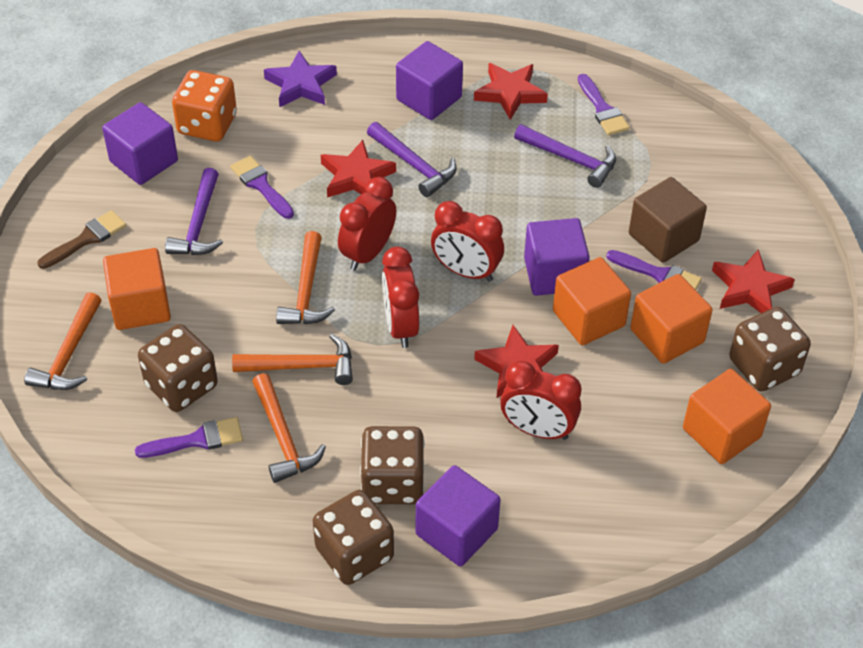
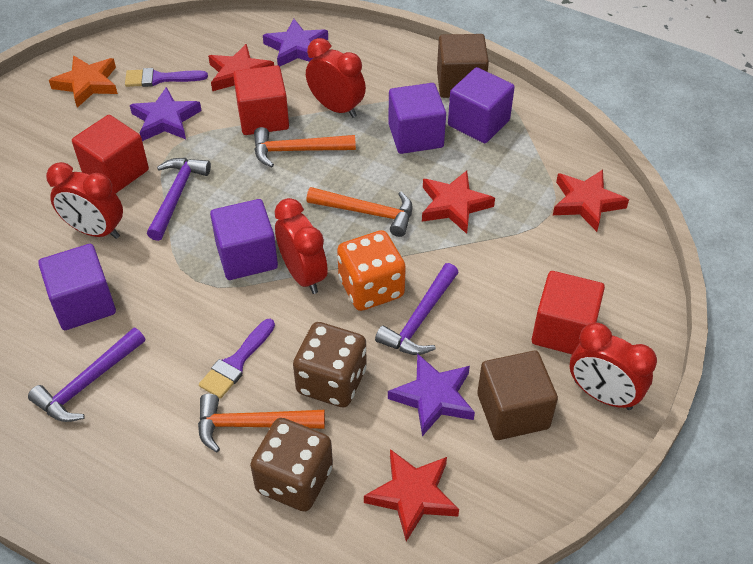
brown brush: [37,210,126,269] = 1 -> none = 0
brown cube: [629,177,707,263] = 1 -> [437,34,489,98] [477,350,558,440] = 2
brown dice: [138,324,218,412] [313,490,394,585] [360,426,425,504] [729,307,811,392] = 4 -> [250,418,333,512] [293,322,367,407] = 2
orange cube: [103,248,171,330] [553,257,631,345] [630,274,713,364] [683,369,771,464] = 4 -> none = 0
orange hammer: [24,292,101,390] [232,334,353,385] [252,373,326,483] [276,231,335,324] = 4 -> [198,394,325,452] [254,127,356,167] [306,187,413,237] = 3
orange star: none = 0 -> [49,56,118,108] = 1
purple brush: [135,417,243,458] [230,156,294,219] [578,74,630,135] [606,250,702,290] = 4 -> [125,68,208,87] [199,319,275,399] = 2
purple star: [264,51,337,107] = 1 -> [130,87,202,141] [263,19,328,67] [388,354,475,436] = 3
red cube: none = 0 -> [72,115,149,194] [233,65,289,135] [532,271,605,354] = 3

